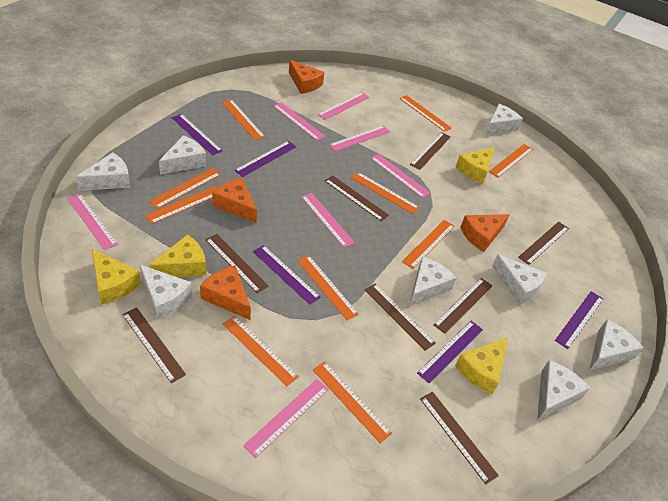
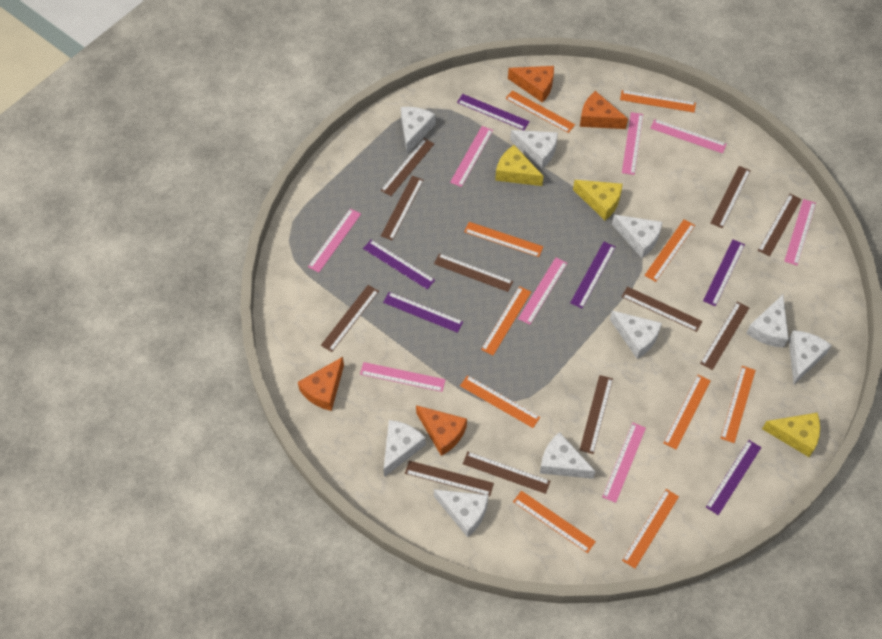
brown ruler: [122,307,186,383] [205,234,269,293] [325,176,389,221] [365,284,436,351] [410,132,451,170] [420,392,499,484] [433,278,493,334] [518,222,569,265] = 8 -> [321,285,379,352] [381,138,434,196] [381,176,424,241] [405,461,494,496] [434,253,513,292] [463,452,550,494] [580,375,613,454] [622,287,702,332] [700,302,749,370] [710,166,751,228] [758,194,802,256] = 11
pink ruler: [67,194,118,250] [243,379,329,458] [273,102,326,141] [301,193,355,247] [317,92,370,120] [329,126,390,151] [371,154,430,198] = 7 -> [308,208,361,273] [360,362,446,392] [450,126,493,187] [518,258,567,325] [602,423,646,503] [622,112,643,175] [650,119,727,153] [784,199,816,265] = 8
purple ruler: [172,114,223,155] [234,141,296,177] [253,245,321,305] [417,321,483,383] [555,291,603,349] = 5 -> [363,240,435,290] [383,292,463,333] [457,94,530,130] [570,242,616,308] [703,239,745,306] [706,440,761,515] = 6
white cheese: [75,152,130,191] [140,265,192,319] [159,135,206,175] [409,256,456,306] [485,104,523,135] [492,254,547,304] [537,360,590,420] [589,319,644,370] = 8 -> [383,420,426,477] [401,107,435,154] [434,489,488,537] [510,130,558,169] [540,432,596,479] [610,311,662,359] [612,215,663,258] [746,295,789,348] [789,330,832,384] = 9
yellow cheese: [92,249,141,305] [148,234,206,277] [455,337,508,394] [456,147,495,184] = 4 -> [495,145,544,186] [573,180,623,220] [762,413,820,457] = 3

